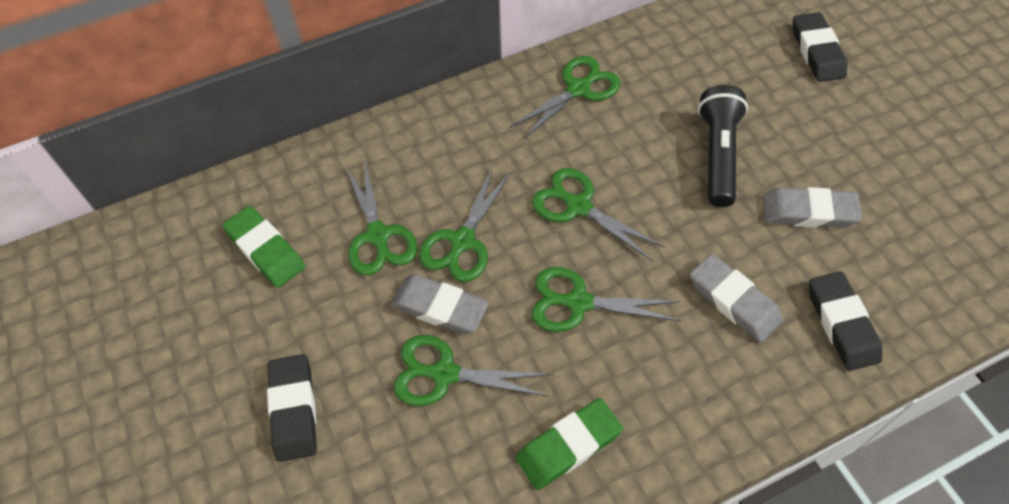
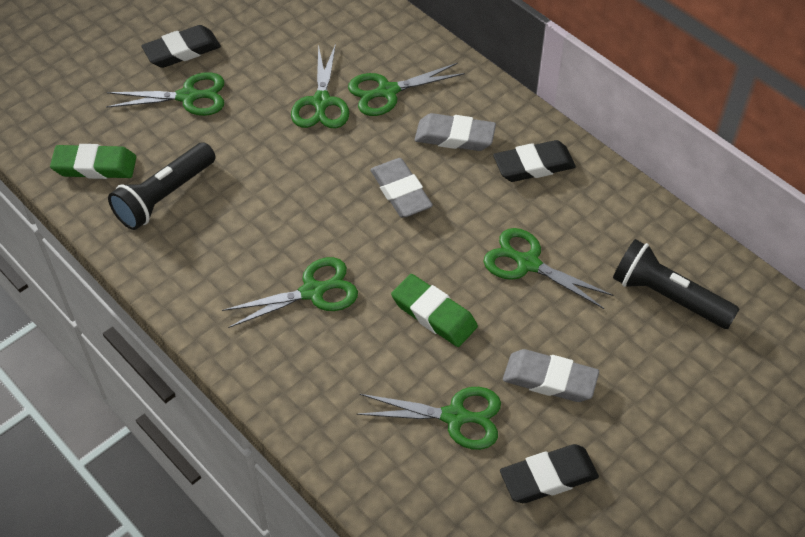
black flashlight: [698,85,748,207] = 1 -> [108,142,215,230] [613,239,739,329] = 2

